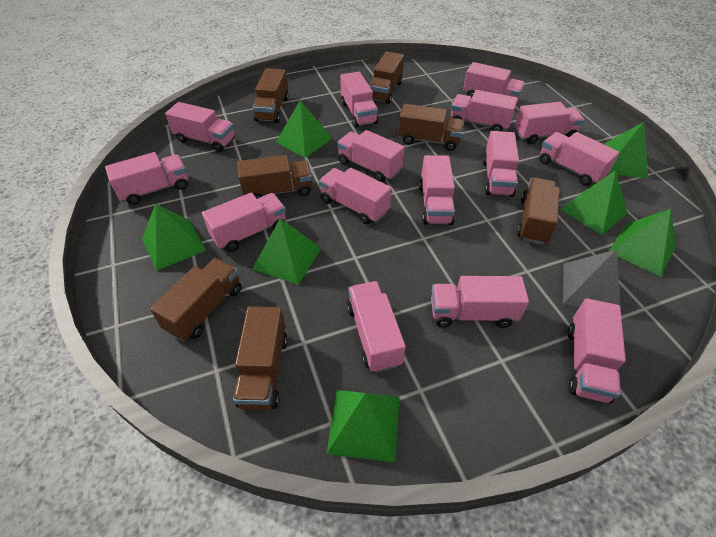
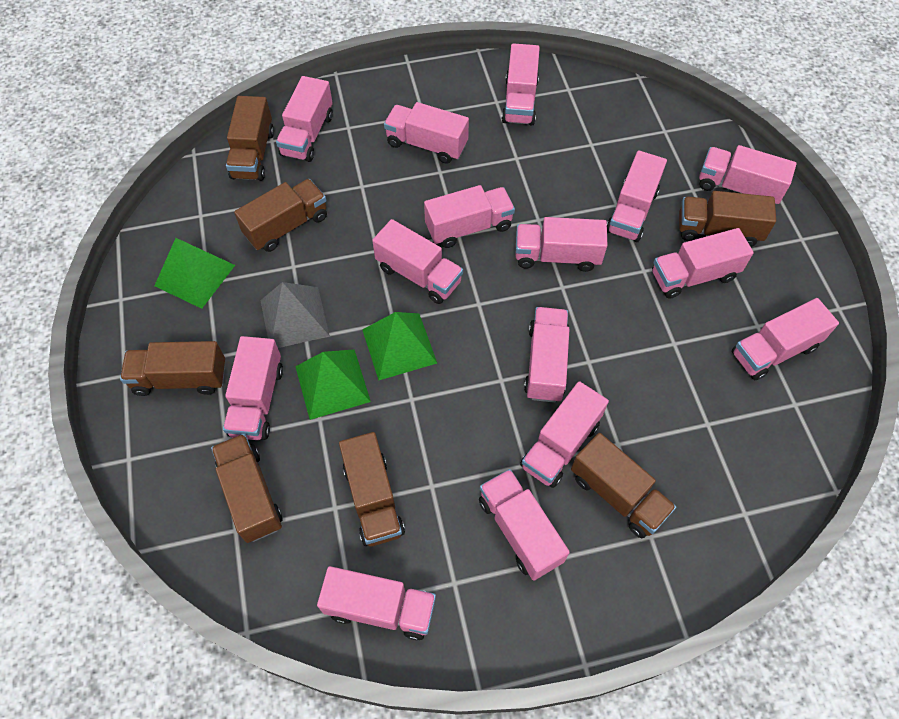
green pyramid: [142,204,206,271] [252,218,321,285] [276,100,333,158] [327,390,400,462] [560,170,628,235] [604,122,648,179] [609,209,676,277] = 7 -> [154,238,235,309] [295,349,371,420] [362,312,437,380] = 3

